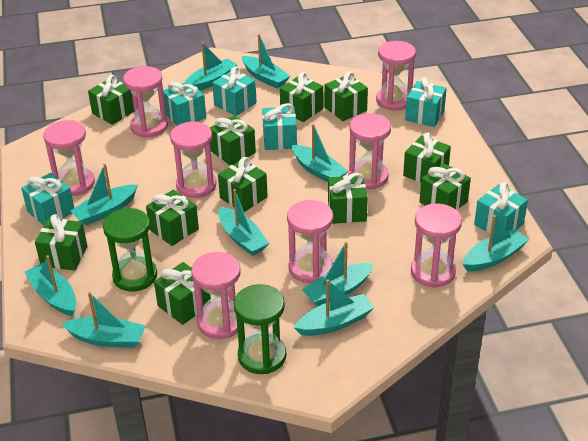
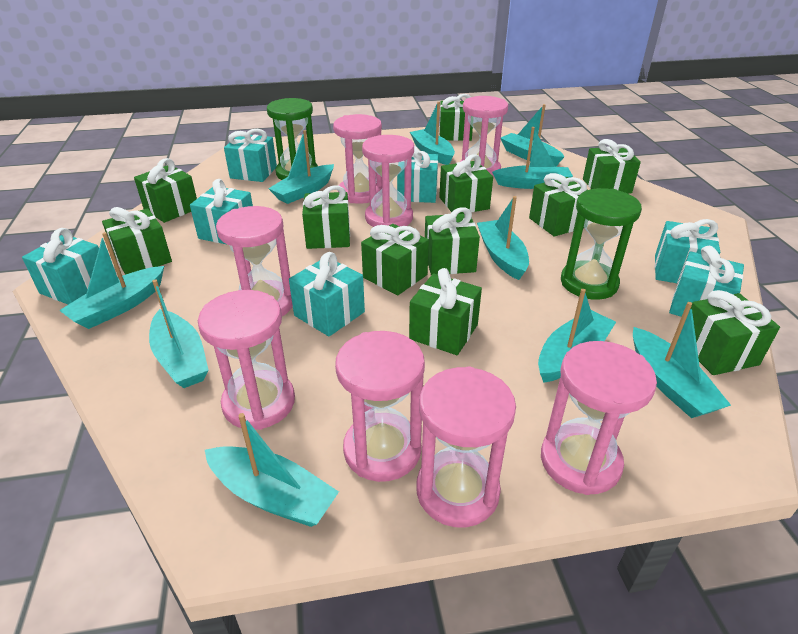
turquoise gift: [21,173,74,225] [163,81,206,126] [212,67,257,116] [262,103,297,150] [405,77,447,127] [474,182,528,234] = 6 -> [22,228,99,305] [190,179,253,244] [224,129,277,182] [289,252,365,336] [397,145,438,203] [655,219,720,284] [669,246,744,317] = 7

